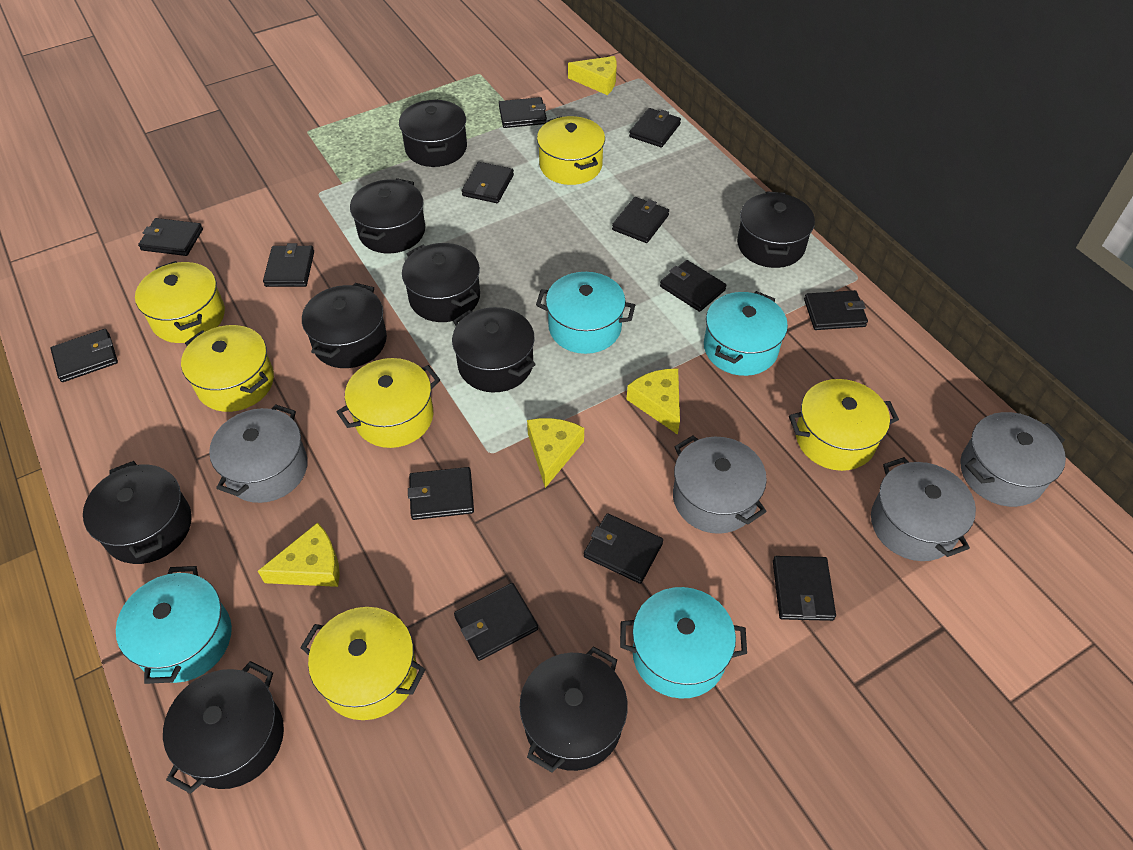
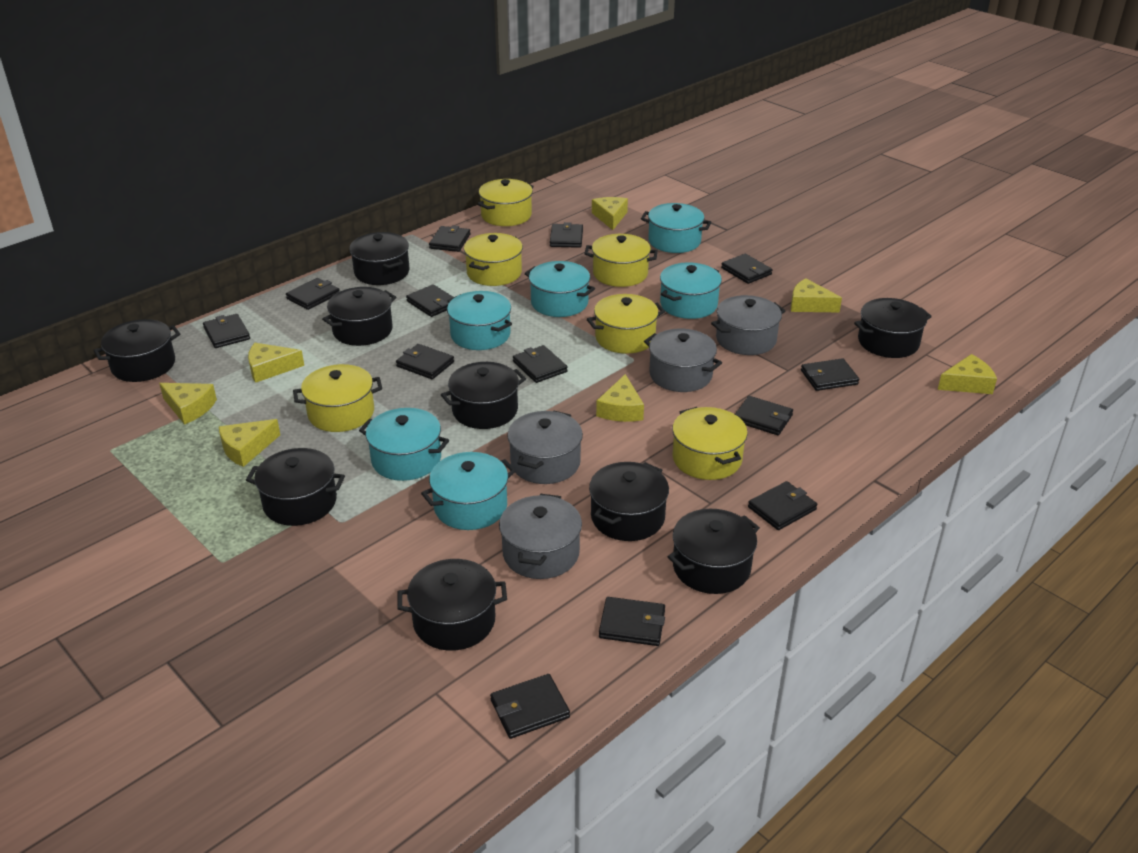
turquoise pot: [116,566,232,684] [536,272,635,354] [620,587,747,699] [704,291,788,376] = 4 -> [359,408,449,481] [421,452,516,530] [447,291,512,350] [525,261,595,317] [641,203,711,253] [660,263,722,319] = 6
yellow cheese: [258,522,340,587] [527,418,584,488] [568,56,617,95] [626,368,680,435] = 4 -> [159,383,217,425] [219,419,280,467] [248,343,304,383] [592,197,628,230] [596,374,644,422] [791,278,842,312] [938,354,997,394] = 7

